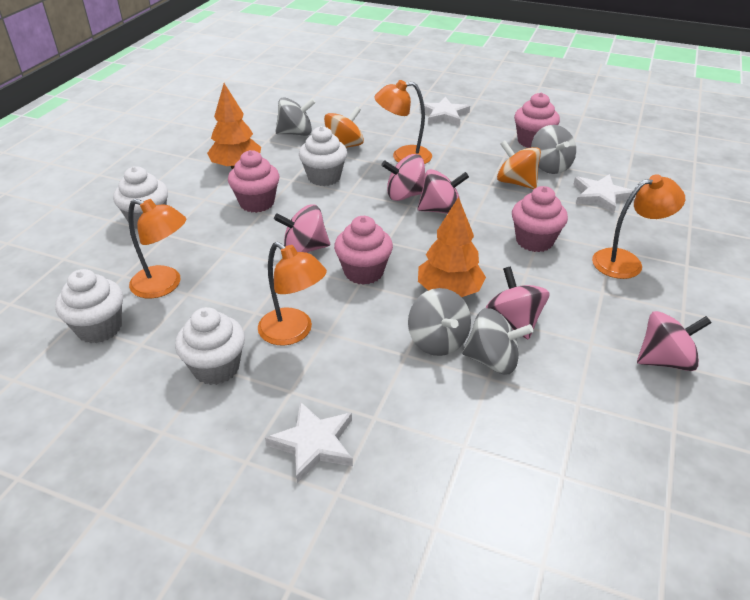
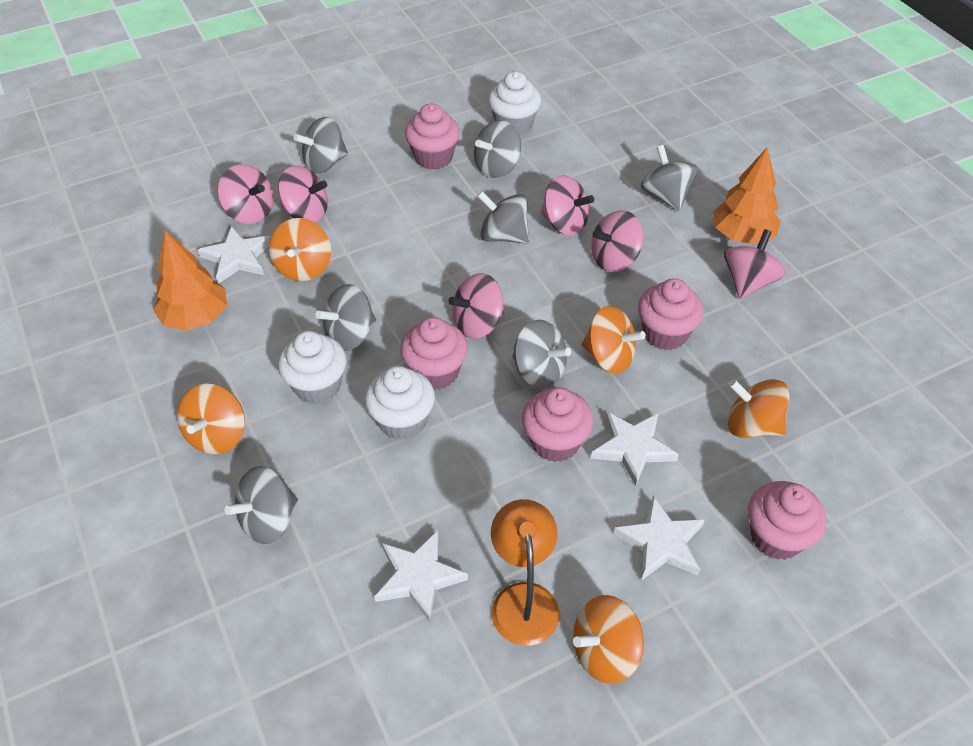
grey spinning top: [276,97,316,136] [408,288,471,356] [462,308,533,375] [531,125,576,174] = 4 -> [224,466,298,544] [294,117,348,174] [315,284,376,351] [474,120,521,178] [477,191,529,244] [513,320,571,389] [641,145,698,211] = 7
orange lamp: [128,199,186,298] [258,242,327,346] [374,80,432,164] [592,174,685,279] = 4 -> [491,499,559,646] = 1
orange spinning top: [324,107,364,148] [497,140,541,189] = 2 -> [177,383,245,454] [269,218,331,281] [573,595,644,684] [582,306,646,374] [728,379,790,438] = 5
pink cupcake: [228,150,279,213] [334,216,393,285] [512,186,568,252] [514,92,560,148] = 4 -> [400,317,468,390] [405,103,460,170] [522,387,593,462] [638,278,703,350] [748,481,826,560] = 5
pink spinning top: [274,204,330,253] [381,154,425,201] [417,169,469,214] [486,267,550,340] [637,311,711,371] = 5 -> [218,164,274,224] [278,166,328,223] [448,273,505,339] [541,175,594,236] [591,210,644,272] [724,229,786,299] = 6
white cupcake: [55,269,123,343] [113,166,168,230] [175,307,245,385] [299,126,347,186] = 4 -> [278,331,347,404] [365,366,435,440] [488,71,541,136] = 3
white star: [265,401,353,483] [420,97,470,126] [574,174,633,214] = 3 -> [198,225,271,284] [374,530,468,622] [591,411,679,486] [614,495,705,581] = 4

